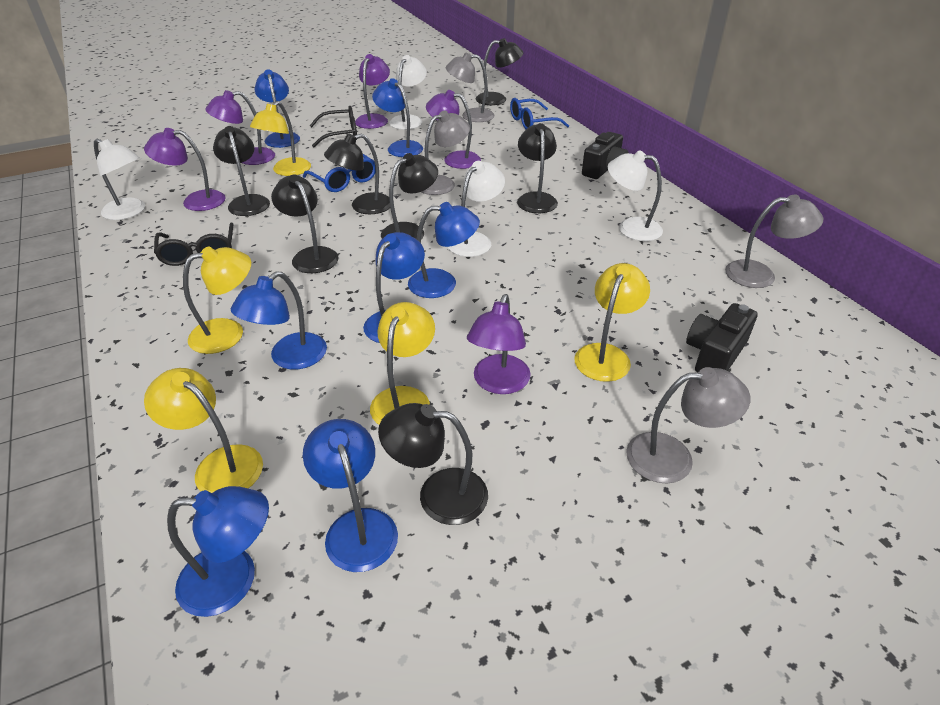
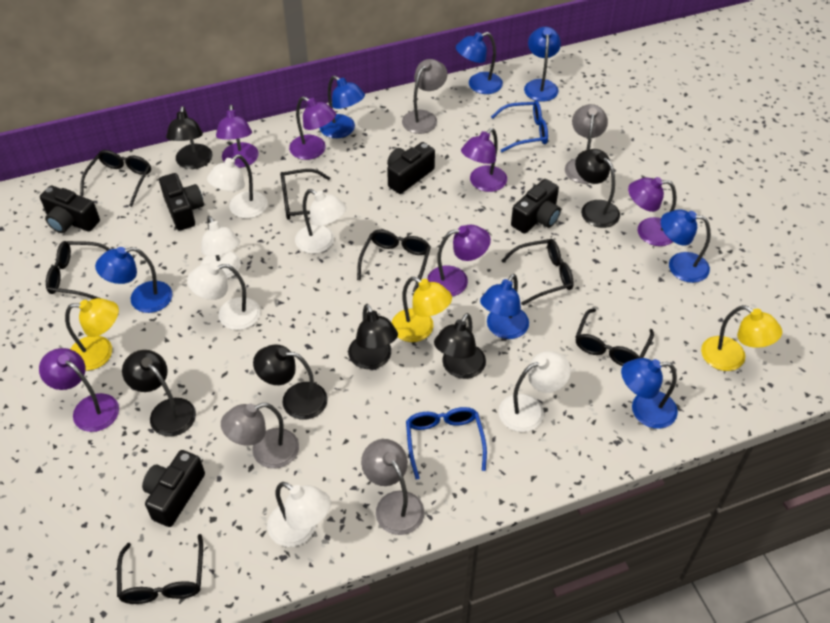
black camera: [582,132,629,179] [686,303,758,372] = 2 -> [40,186,100,233] [142,450,205,527] [159,173,204,231] [387,142,435,194] [511,179,561,234] = 5
black glasses: [154,223,234,266] [310,106,357,147] = 2 -> [46,241,110,299] [80,150,151,207] [117,534,203,604] [280,169,330,220] [357,229,431,292] [501,239,574,305] [576,308,654,366] = 7
black lamp: [213,126,270,216] [271,174,339,273] [324,134,390,214] [378,403,488,525] [381,153,438,240] [476,38,523,105] [517,123,558,213] = 7 -> [122,350,196,437] [166,106,213,169] [253,345,328,420] [348,304,398,369] [434,313,486,379] [575,149,620,228] = 6
purple lamp: [144,128,226,211] [205,90,275,165] [355,54,390,129] [426,90,481,169] [467,294,531,394] = 5 -> [39,348,119,432] [216,105,259,168] [289,96,336,160] [427,225,491,296] [461,128,507,192] [628,177,677,246] = 6
white lamp: [94,139,145,220] [389,55,427,130] [448,161,505,257] [608,150,663,241] = 4 -> [187,263,260,330] [200,216,241,279] [207,154,268,219] [267,482,331,547] [295,189,346,254] [499,351,571,432] = 6
yellow lamp: [144,368,263,493] [183,246,251,354] [250,101,311,176] [370,302,435,425] [574,263,650,382] = 5 -> [65,298,119,371] [392,277,452,342] [701,305,782,371] = 3

